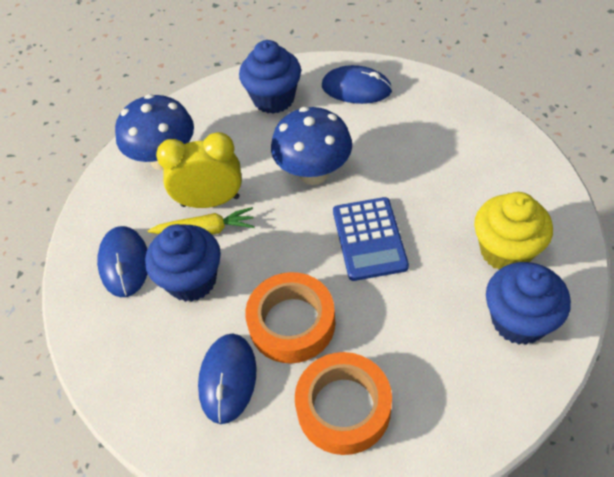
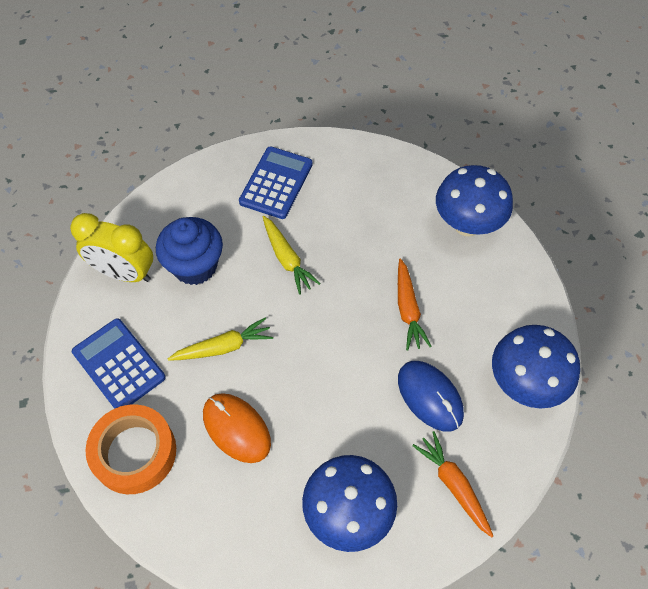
blue calculator: [333,197,409,281] = 1 -> [72,318,166,409] [239,146,313,219] = 2
blue cupcake: [145,224,221,302] [239,40,301,114] [486,262,571,345] = 3 -> [156,217,223,285] = 1
blue mouse: [97,226,147,297] [198,334,257,424] [322,65,392,104] = 3 -> [398,361,464,432] = 1
blue mushroom: [115,94,194,170] [271,107,352,185] = 2 -> [302,455,397,552] [436,165,513,236] [492,325,580,409] = 3
orange carrot: none = 0 -> [398,259,432,350] [412,431,493,537] = 2
orange mouse: none = 0 -> [203,393,271,463] = 1
orange tape: [245,272,335,364] [295,352,392,455] = 2 -> [85,404,176,494] = 1
yellow carrot: [148,207,255,234] = 1 -> [168,317,273,361] [263,216,321,295] = 2
yellow cupcake: [474,192,553,270] = 1 -> none = 0

